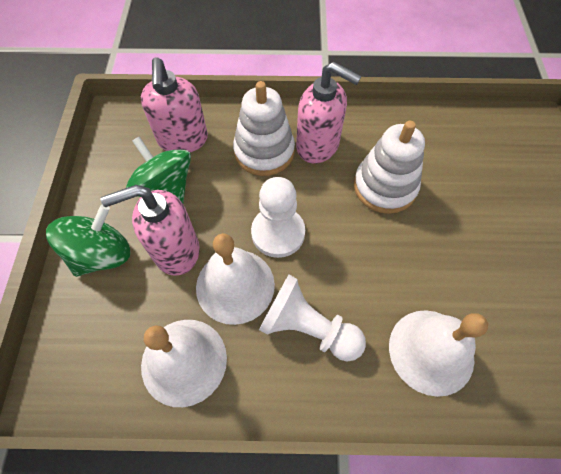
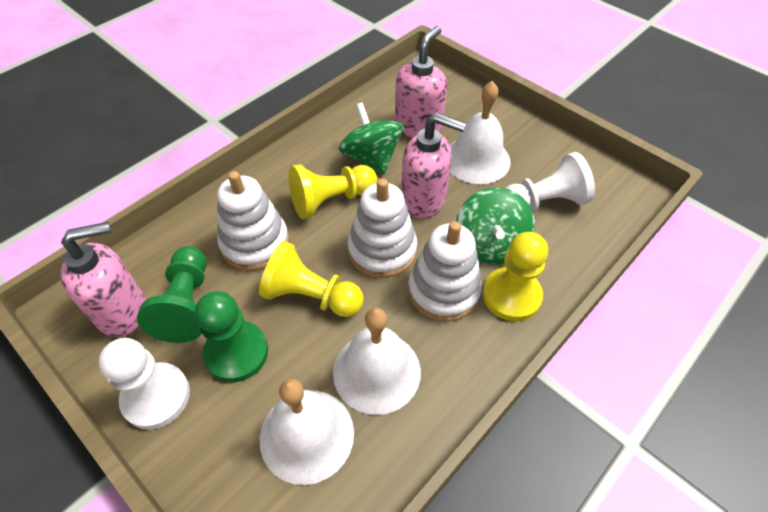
green pawn: none = 0 -> [137,246,207,343] [195,291,268,382] = 2
white stacking toy: [233,81,295,176] [354,121,425,214] = 2 -> [217,171,289,271] [348,178,417,278] [408,221,482,321] = 3
yellow pawn: none = 0 -> [259,241,364,317] [288,164,378,219] [483,232,548,321] = 3

